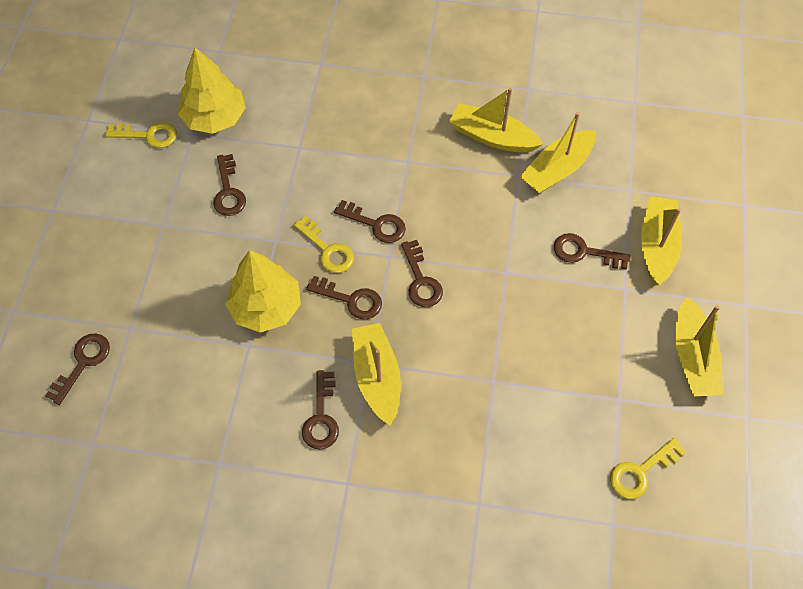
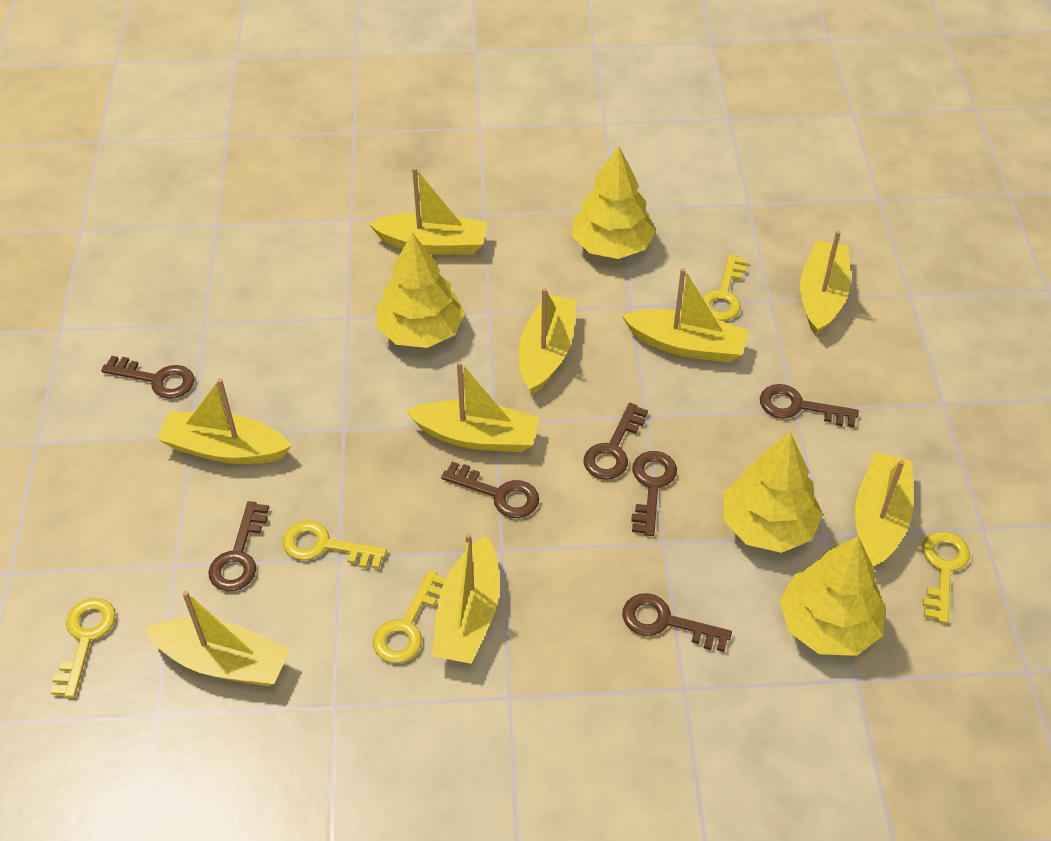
yellow boat: [352,323,401,425] [449,88,543,153] [520,112,596,194] [641,196,682,285] [675,297,723,396] = 5 -> [144,591,290,686] [157,378,291,464] [368,167,488,255] [406,361,540,452] [432,533,500,664] [519,288,577,395] [622,268,749,363] [800,230,851,336] [855,452,913,567] = 9
yellow key: [105,122,177,148] [294,216,354,273] [610,438,686,499] = 3 -> [51,598,116,698] [282,520,387,569] [373,570,446,663] [702,254,747,321] [922,531,970,623] = 5
yellow tree: [178,47,246,134] [225,250,301,333] = 2 -> [376,233,465,348] [572,146,656,259] [723,432,823,553] [779,536,885,656] = 4

